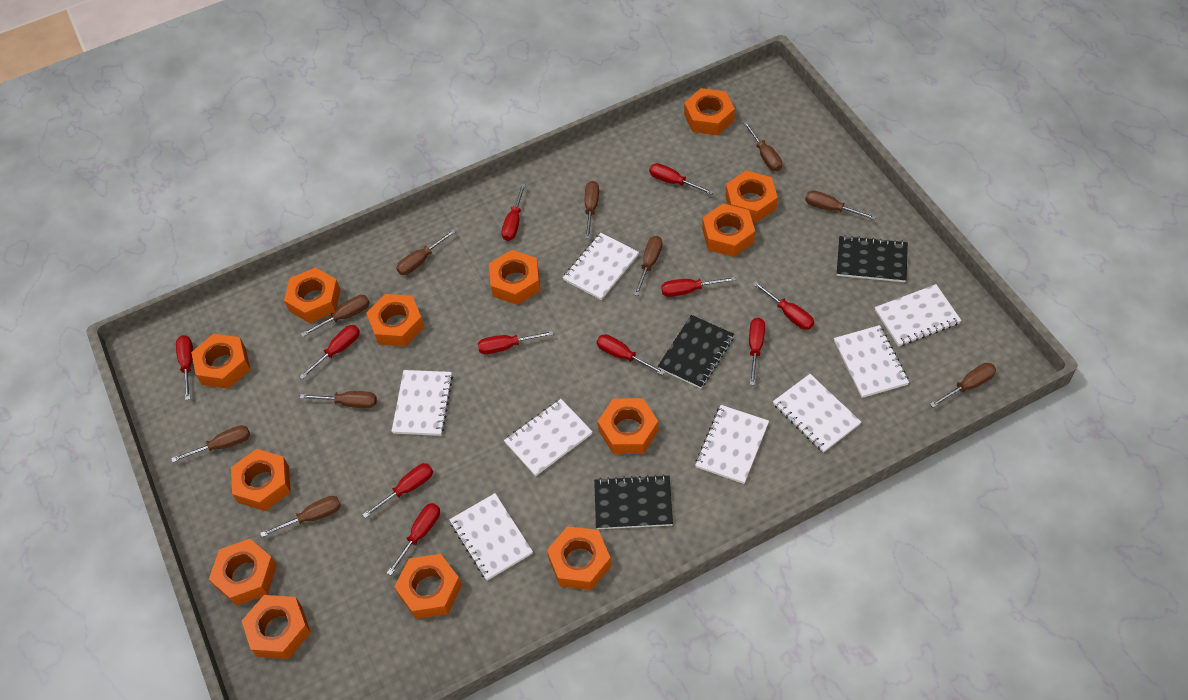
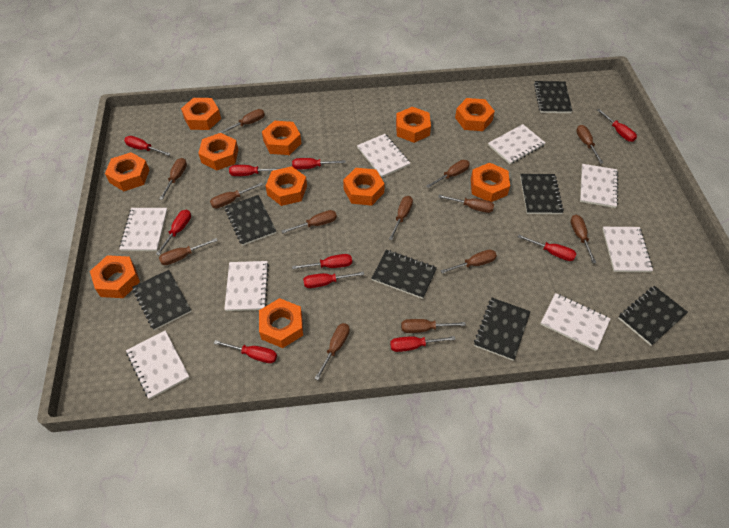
black notebook: [594,475,673,529] [657,315,734,389] [837,235,908,282] = 3 -> [132,270,192,330] [225,195,276,246] [371,250,437,299] [474,298,530,361] [520,174,564,214] [534,81,573,113] [618,286,688,346] = 7
brown screwdriver: [171,425,250,463] [260,496,341,537] [300,391,377,408] [301,295,370,337] [396,229,456,275] [585,181,599,239] [634,236,662,296] [743,122,782,171] [805,191,876,220] [930,363,996,408] = 10 -> [159,158,187,200] [159,238,218,265] [210,182,263,208] [219,109,265,133] [281,210,337,234] [314,323,350,380] [389,196,413,240] [401,319,466,333] [426,160,470,188] [438,195,494,213] [440,250,497,273] [570,215,596,263] [576,125,603,164] = 13
orange nut: [191,334,250,389] [209,539,277,606] [231,449,291,511] [242,595,311,659] [284,267,341,323] [366,294,424,347] [394,554,462,619] [489,250,540,305] [547,526,611,590] [598,398,659,454] [684,88,735,135] [702,204,755,257] [725,171,778,223] = 13 -> [90,255,140,298] [105,152,149,191] [181,98,221,130] [198,133,238,171] [259,298,303,348] [262,121,302,155] [266,166,307,206] [343,168,385,206] [396,107,431,143] [455,98,495,131] [471,163,510,202] = 11
red screwdriver: [176,335,193,400] [299,325,360,379] [362,463,433,518] [387,503,440,575] [478,331,553,354] [502,184,526,241] [597,334,665,375] [649,163,714,195] [661,277,736,297] [749,318,765,385] [753,281,814,330] = 11 -> [124,136,171,156] [156,210,191,255] [214,340,277,363] [229,165,282,176] [292,158,346,169] [292,254,352,269] [303,272,364,288] [390,336,455,352] [518,235,576,261] [597,109,637,142] = 10

